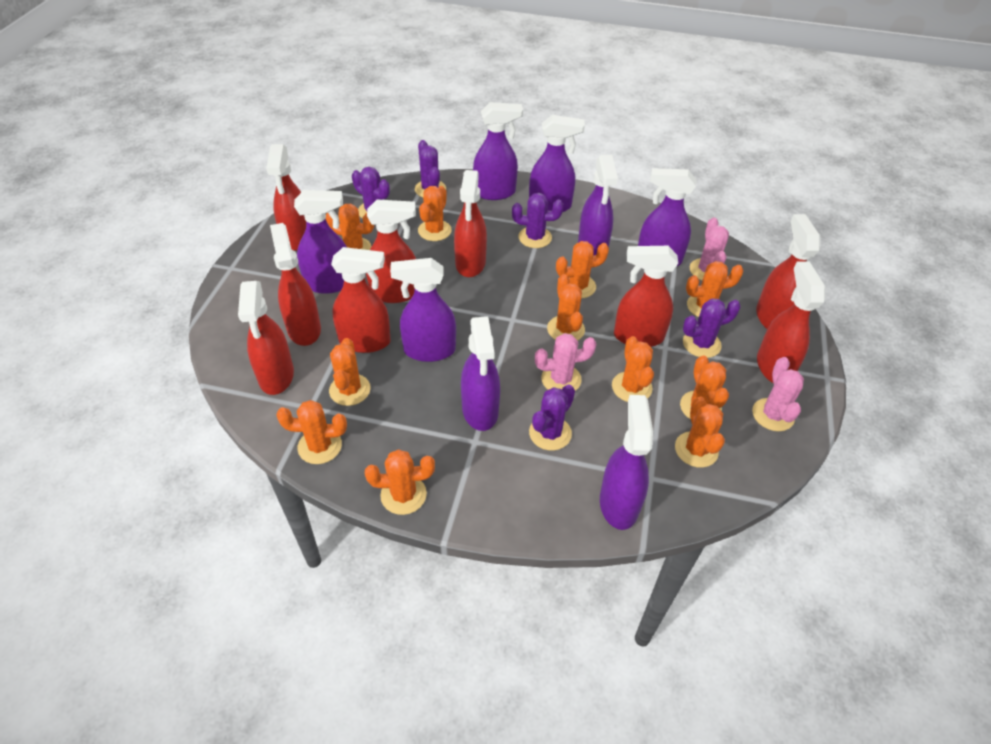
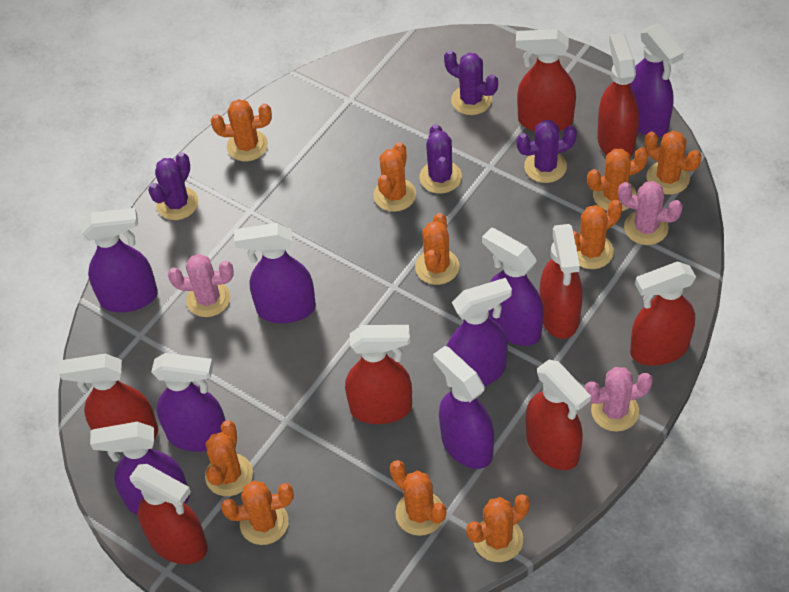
orange cactus: [276,400,347,464] [326,204,374,250] [329,338,371,406] [365,449,435,515] [418,186,451,241] [547,274,585,341] [556,241,609,298] [612,336,654,402] [675,397,725,468] [680,356,729,419] [686,261,743,317] = 11 -> [205,420,253,496] [211,99,272,161] [221,481,294,545] [373,142,416,212] [390,460,446,536] [415,213,459,285] [466,494,530,562] [573,200,622,269] [587,147,648,211] [644,131,701,195] = 10
purple cactus: [352,167,390,218] [415,140,446,198] [512,193,563,248] [529,385,575,451] [683,298,740,358] = 5 -> [148,152,198,220] [420,124,462,194] [444,50,498,115] [517,120,577,183] = 4
red spray bottle: [238,281,294,395] [266,144,306,251] [270,223,321,346] [331,247,391,353] [366,200,416,303] [454,170,487,277] [614,246,678,347] [756,214,820,329] [757,261,826,383] = 9 -> [59,354,158,438] [129,464,208,564] [345,325,412,424] [516,29,576,131] [526,360,591,470] [539,224,583,339] [597,33,639,157] [630,262,696,366] = 8

